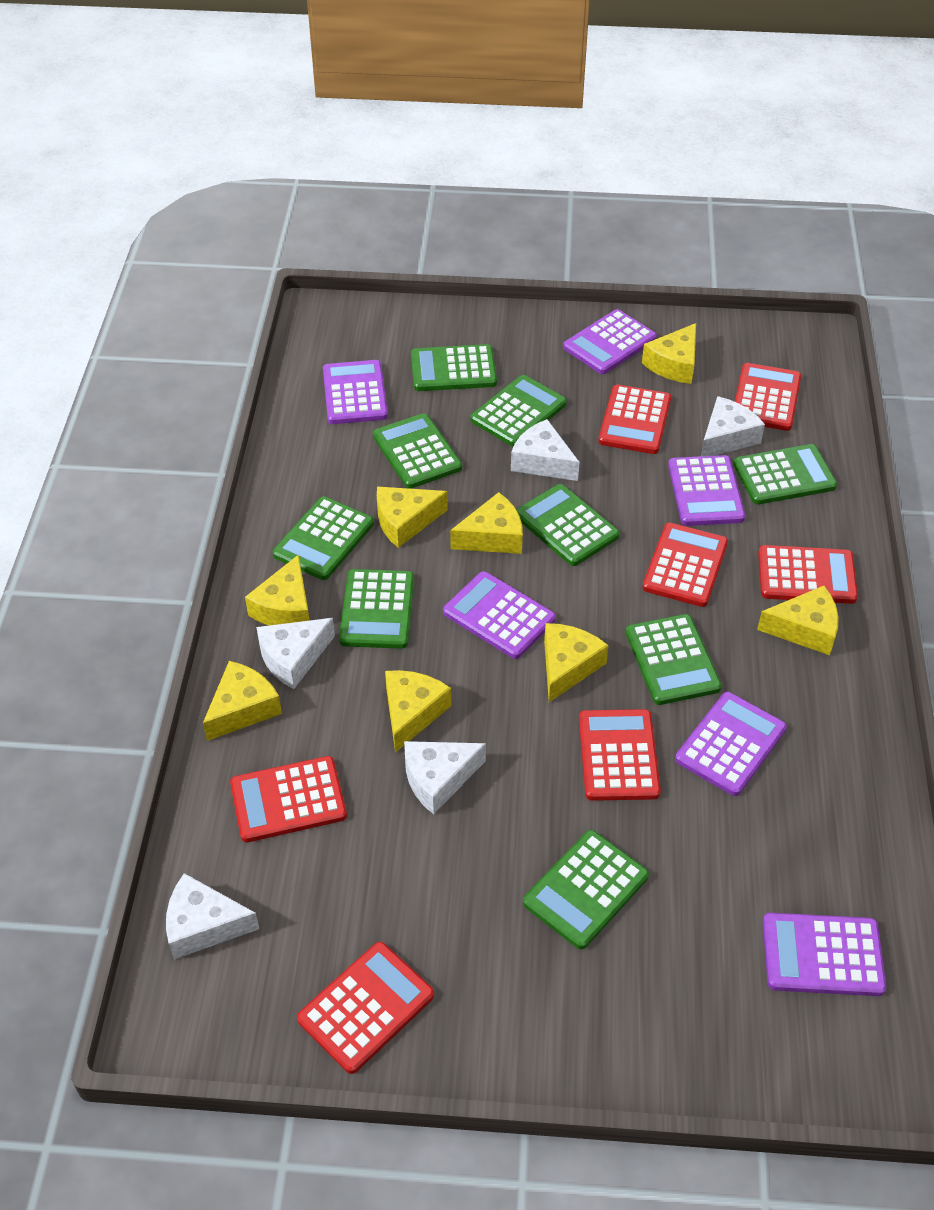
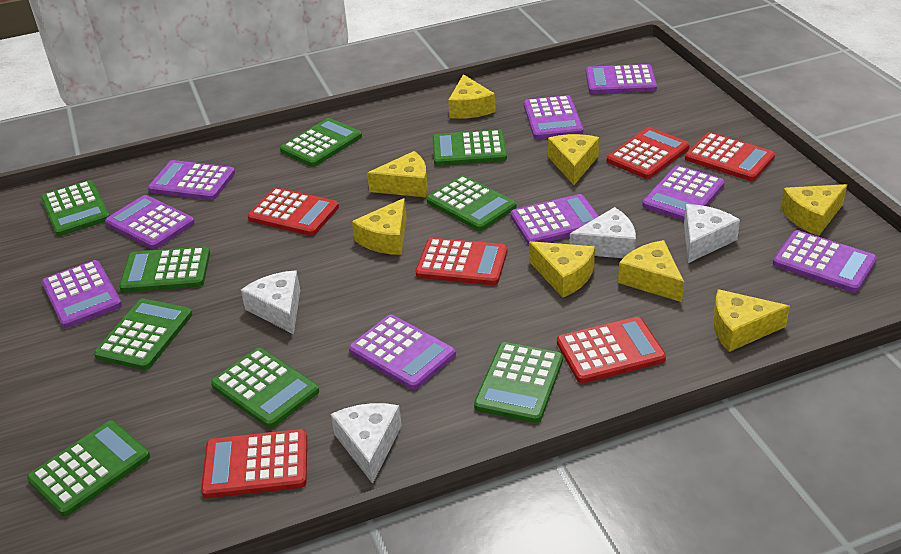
purple calculator: [323,360,388,424] [443,571,556,659] [563,309,657,374] [668,455,745,526] [675,692,787,796] [763,913,886,996] = 6 -> [42,260,122,328] [105,195,195,249] [148,160,235,200] [349,315,456,390] [511,194,599,245] [524,95,583,139] [586,64,657,94] [642,165,725,221] [773,230,877,293] = 9
red calculator: [230,756,347,842] [297,942,434,1074] [579,709,661,801] [598,385,671,454] [643,523,728,607] [735,363,801,431] [758,545,858,604] = 7 -> [201,429,307,498] [248,187,339,236] [415,238,507,285] [557,317,666,383] [607,127,690,179] [685,132,775,181] = 6
white cheese: [166,873,259,960] [256,618,335,689] [404,741,486,814] [511,419,579,481] [701,396,765,456] = 5 -> [241,270,300,334] [331,403,402,484] [570,207,636,258] [684,204,740,263] = 4

